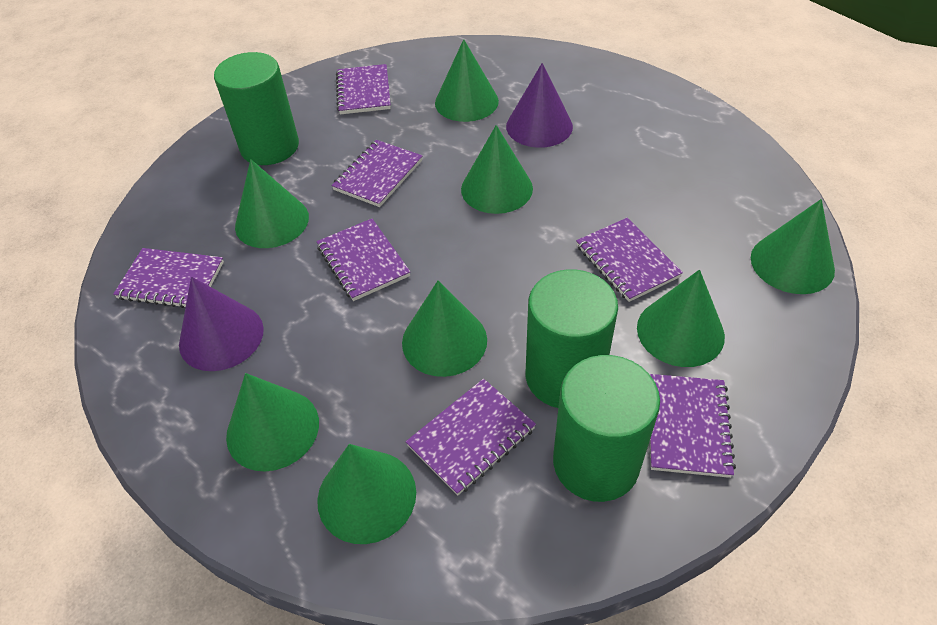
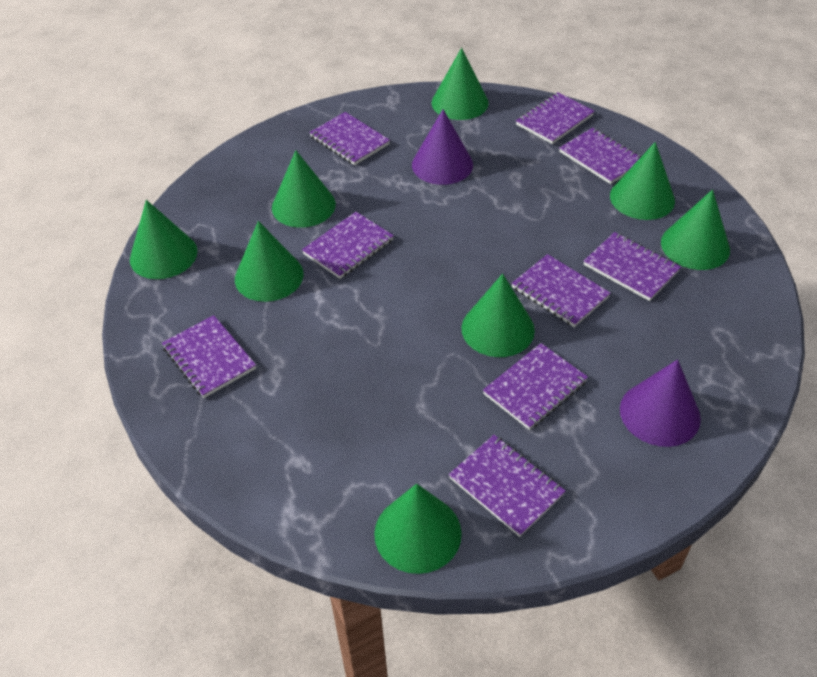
green cylinder: [214,52,299,165] [526,269,618,408] [553,355,660,502] = 3 -> none = 0
purple notebook: [113,248,224,308] [317,219,411,301] [331,140,422,207] [336,64,391,114] [406,379,536,496] [576,218,683,302] [650,374,736,478] = 7 -> [162,315,256,398] [302,212,394,279] [309,112,390,165] [449,435,565,537] [483,343,588,430] [512,254,610,327] [516,92,595,144] [559,128,641,184] [584,232,681,301] = 9

